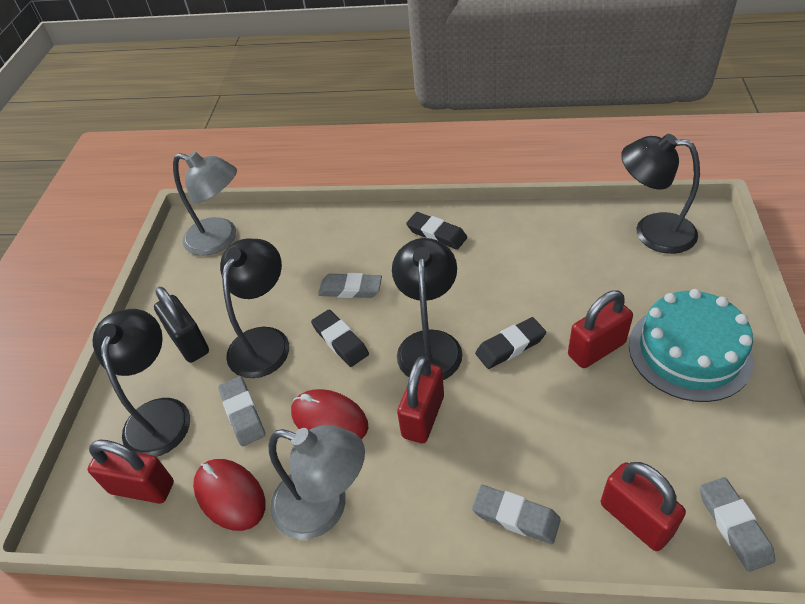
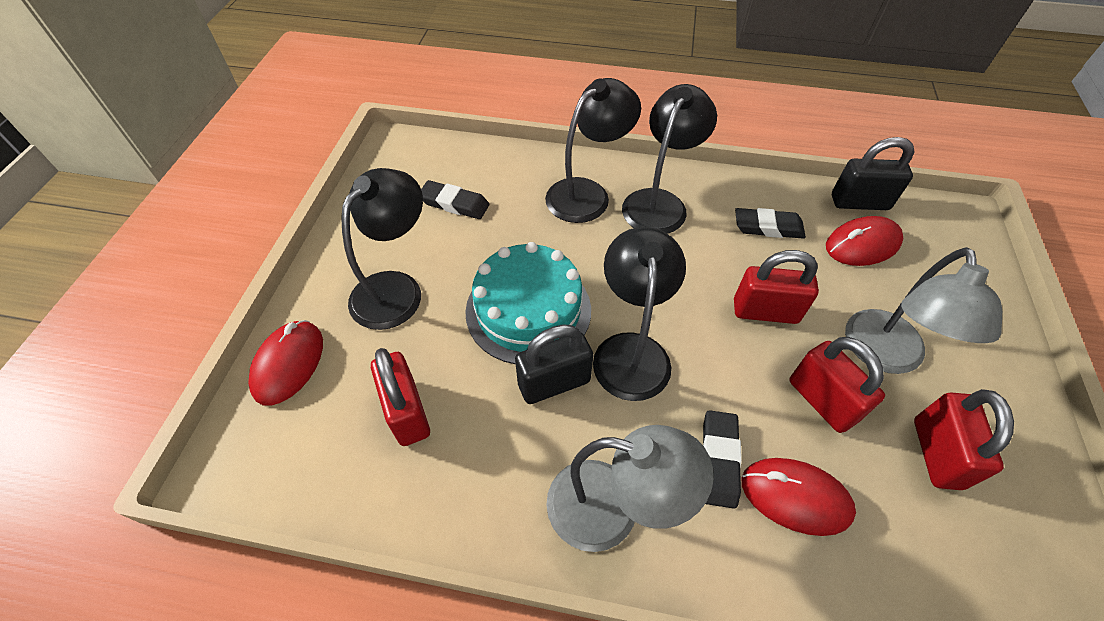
black padlock: [154,287,209,363] = 1 -> [515,324,594,404] [832,137,915,210] = 2
grey eraser: [218,376,265,446] [318,273,382,298] [472,485,561,544] [700,477,775,572] = 4 -> none = 0
red mouse: [193,459,266,531] [291,389,368,439] = 2 -> [248,320,323,406] [741,458,856,536] [826,216,903,266] = 3

